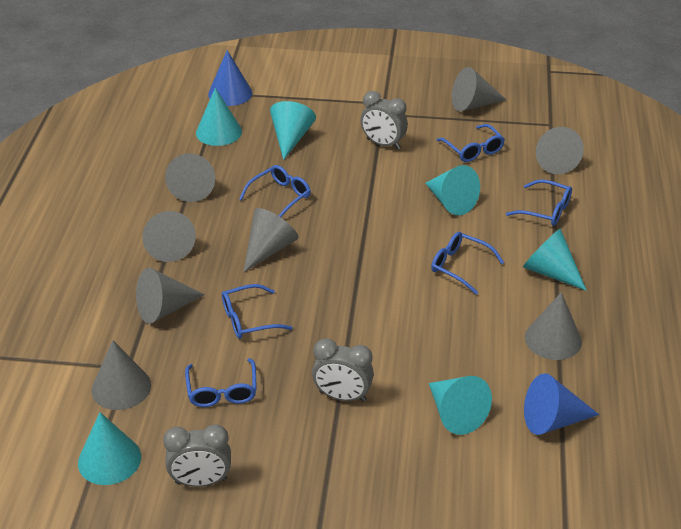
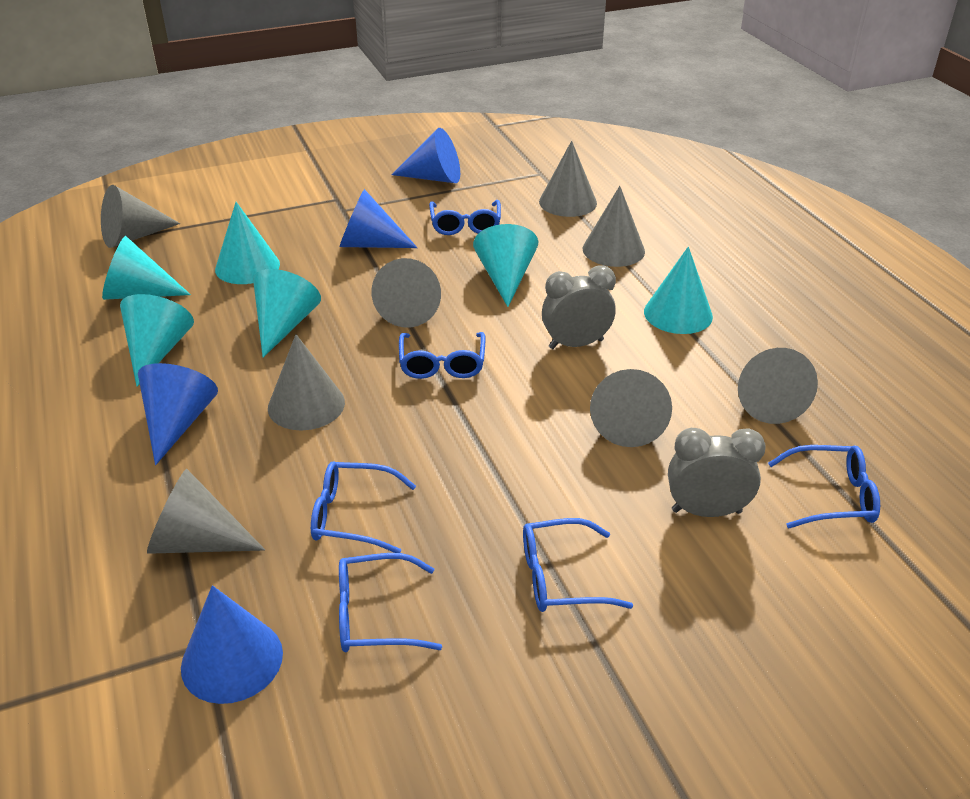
blue cone: [208,50,252,106] [524,373,599,435] = 2 -> [138,363,218,465] [181,585,283,704] [340,189,418,248] [392,128,460,183] = 4
grey clock: [163,424,231,487] [312,338,374,402] [361,91,408,149] = 3 -> [542,265,616,349] [668,428,766,517] = 2

